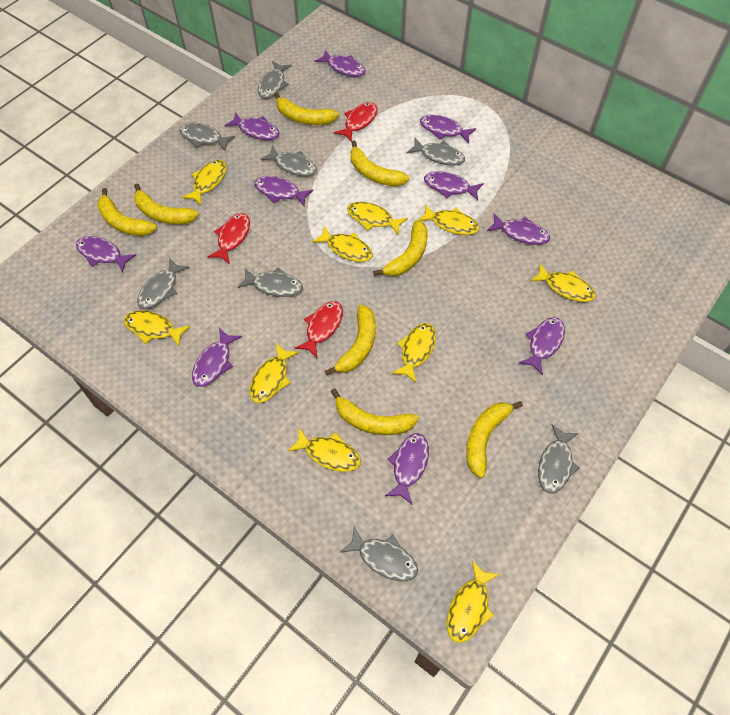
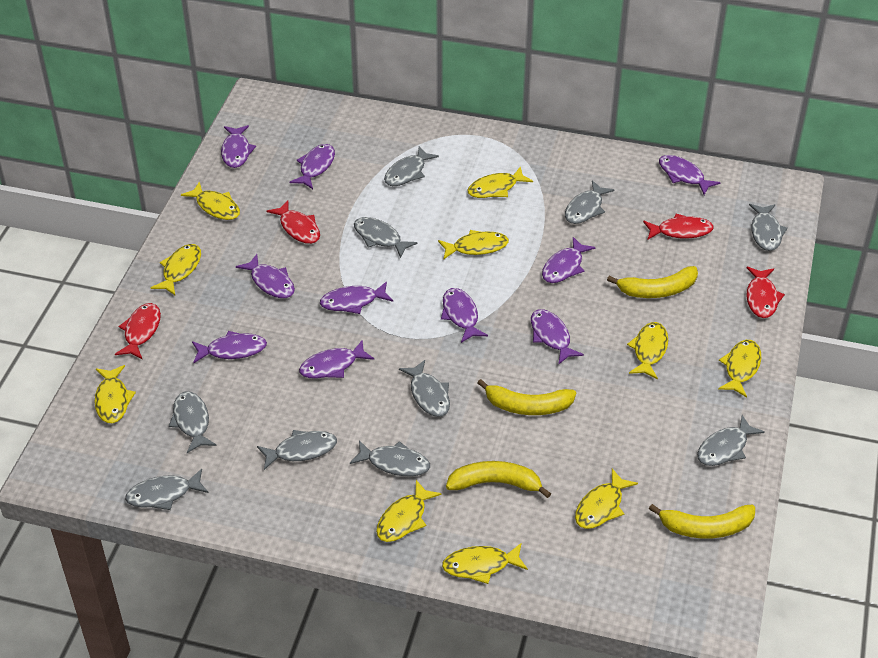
grey fish: [137,257,190,309] [179,123,235,151] [237,267,303,297] [258,61,291,99] [260,145,317,176] [341,526,418,581] [407,138,465,166] [538,424,579,494] = 8 -> [125,469,208,510] [169,391,217,453] [257,430,337,470] [350,440,430,476] [354,217,418,258] [384,146,439,186] [399,360,450,417] [565,180,614,224] [697,415,765,466] [749,204,788,251] = 10
red fish: [208,213,250,264] [295,301,343,358] [334,102,378,142] = 3 -> [115,303,161,359] [266,200,320,244] [643,214,714,240] [746,267,785,318] = 4
yellow banana: [97,188,157,236] [134,183,199,225] [274,92,339,125] [325,305,376,375] [331,388,419,435] [350,140,410,186] [373,220,428,276] [466,401,523,478] = 8 -> [446,461,551,498] [477,379,576,415] [607,266,698,298] [649,504,755,539] = 4

